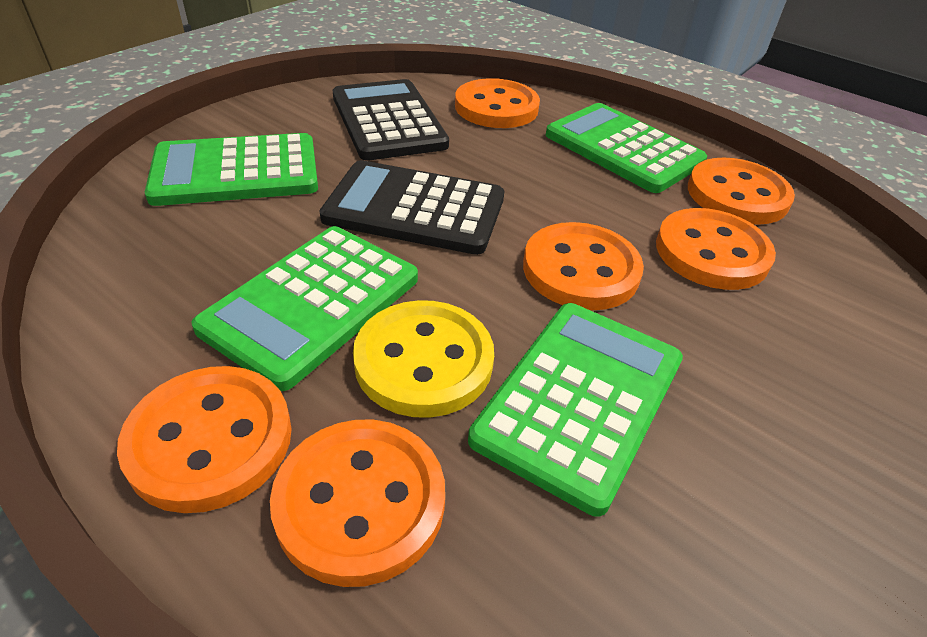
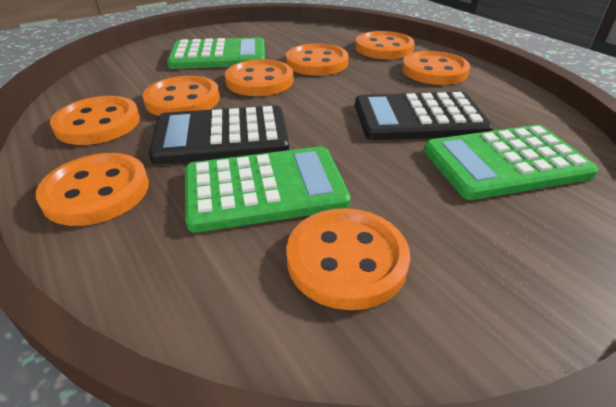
green calculator: [145,133,318,206] [192,226,418,391] [468,303,683,517] [546,103,707,193] = 4 -> [167,37,265,69] [185,146,351,233] [424,125,598,200] = 3
orange button: [117,366,292,513] [270,420,445,587] [455,78,540,128] [523,222,644,310] [656,208,776,290] [688,158,795,225] = 6 -> [36,153,149,226] [50,96,140,145] [143,76,220,116] [225,59,293,96] [286,44,349,75] [287,208,410,310] [355,31,415,59] [402,51,470,85] = 8
yellow button: [353,300,494,418] = 1 -> none = 0

